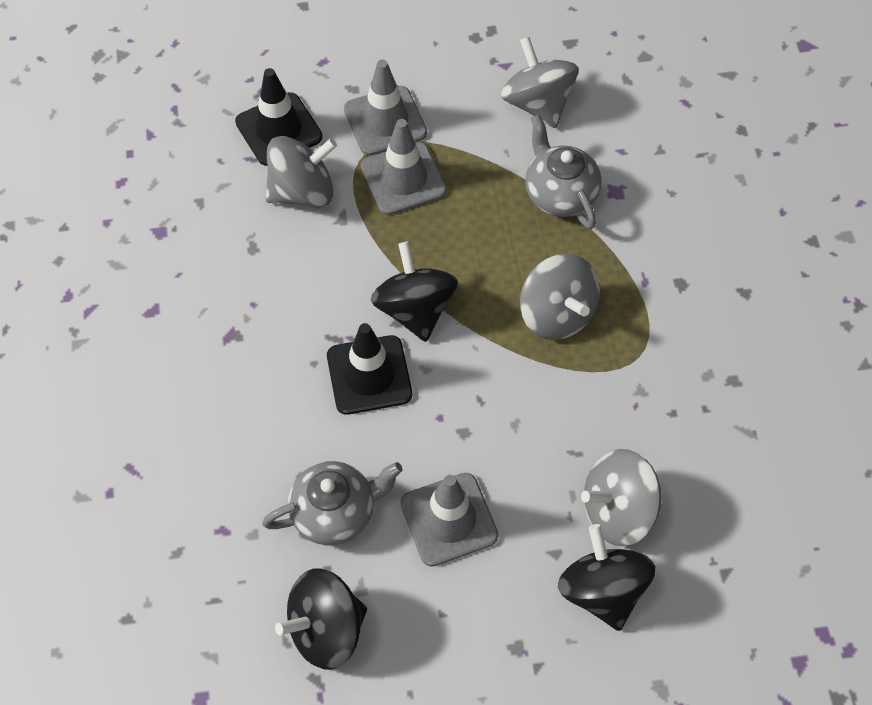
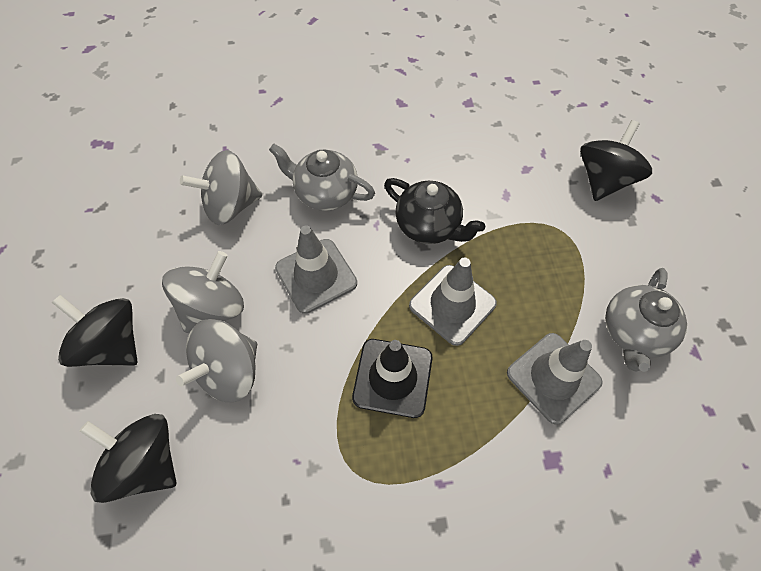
black teapot: none = 0 -> [384,178,485,244] = 1
black traffic cone: [235,68,323,166] [327,323,412,415] = 2 -> [352,339,432,418] = 1
grey spinning top: [266,136,337,207] [501,37,579,128] [520,254,600,340] [581,449,662,546] = 4 -> [162,251,244,333] [176,319,257,402] [180,150,262,225] = 3

